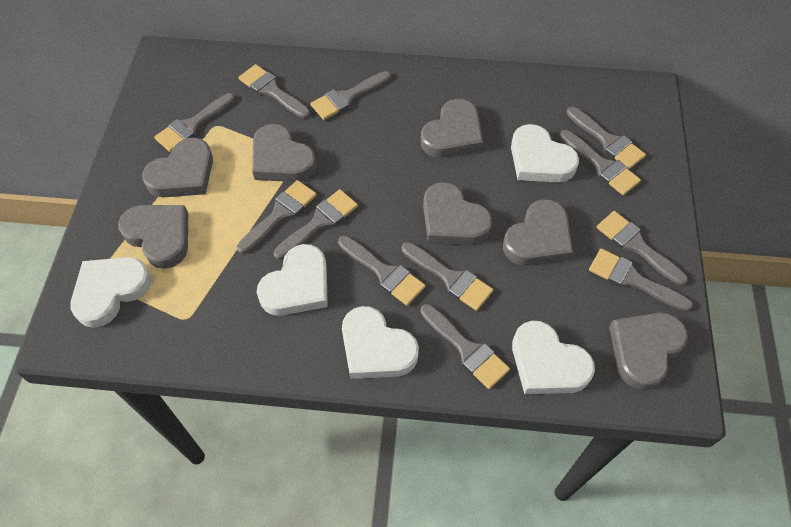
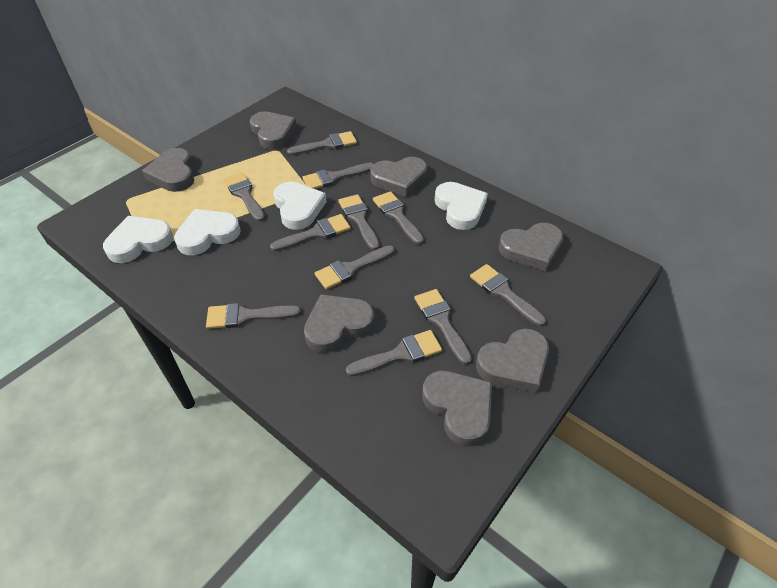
grey brush: [154,93,235,152] [237,180,317,254] [238,64,310,119] [274,189,358,260] [310,71,391,120] [338,236,426,306] [402,242,493,311] [420,304,510,389] [560,130,641,195] [566,107,646,170] [589,248,693,312] [597,211,688,286] = 12 -> [206,303,301,329] [223,172,265,222] [270,214,351,251] [287,131,357,155] [302,163,374,189] [315,245,395,290] [338,194,380,250] [346,330,442,376] [373,191,424,245] [414,289,472,365] [470,264,546,326] = 11
white heart: [70,257,152,328] [257,244,328,316] [342,306,419,379] [511,124,579,182] [512,321,595,394] = 5 -> [103,216,173,263] [174,209,241,255] [274,182,327,230] [435,182,488,230] = 4

